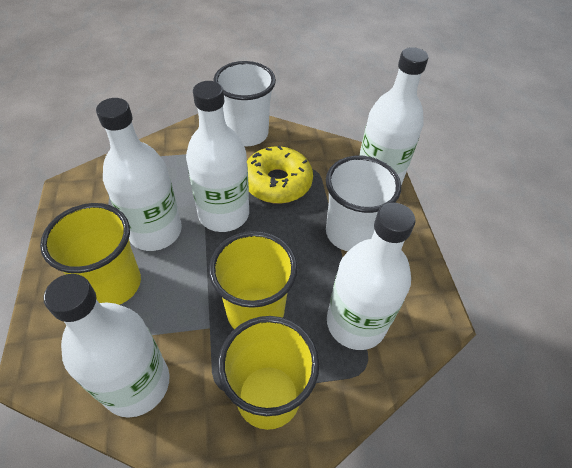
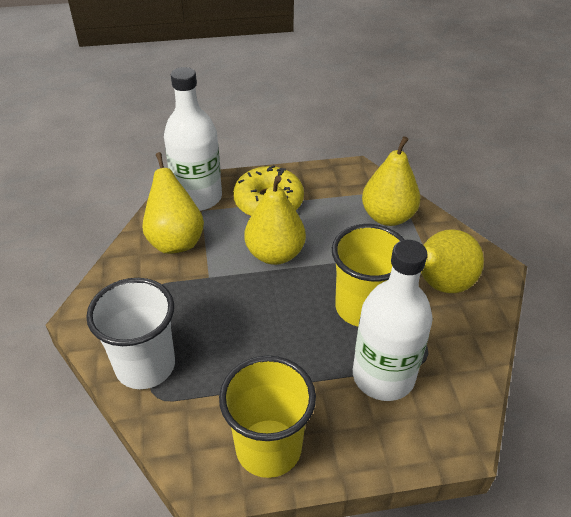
white bottle: [44,274,169,418] [96,98,182,251] [186,81,249,232] [327,203,416,350] [359,47,428,185] = 5 -> [164,67,222,211] [353,240,433,401] = 2
white cup: [213,61,276,146] [326,156,401,251] = 2 -> [86,278,175,389] = 1
yellow cup: [40,203,141,305] [209,231,298,329] [218,316,319,430] = 3 -> [219,356,316,478] [332,224,405,326] = 2
yellow pear: none = 0 -> [142,152,204,254] [245,176,306,265] [362,136,420,226] [421,229,484,293] = 4

